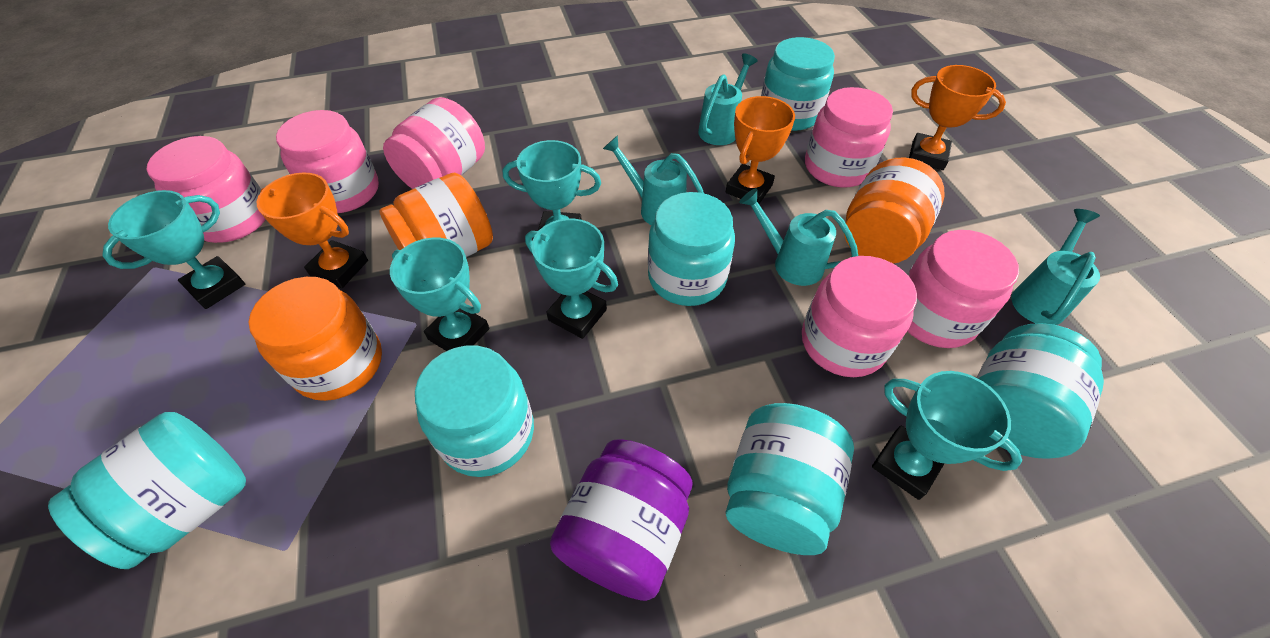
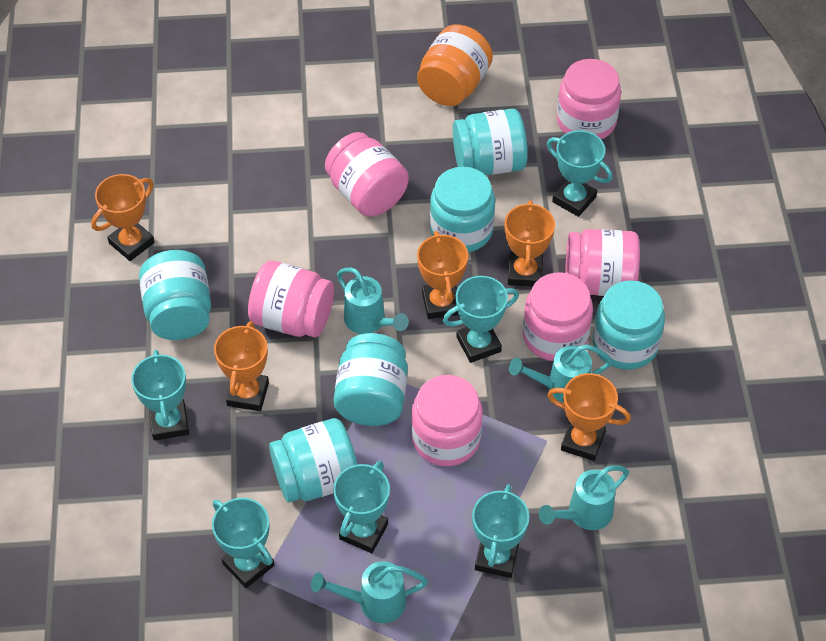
orange jar: [249,277,382,401] [380,173,493,257] [844,157,945,264] = 3 -> [417,24,493,106] = 1
orange trophy: [257,172,368,288] [726,96,795,204] [909,65,1006,170] = 3 -> [91,174,155,261] [214,321,269,411] [417,231,468,319] [505,200,555,287] [547,373,631,461] = 5
purple jar: [550,439,693,601] = 1 -> none = 0
turquoise trophy: [102,190,245,309] [390,238,489,351] [503,140,601,231] [525,219,618,339] [872,371,1022,500] = 5 -> [131,350,189,441] [212,498,274,588] [333,461,390,553] [443,276,519,363] [472,484,529,578] [547,130,612,217] = 6

